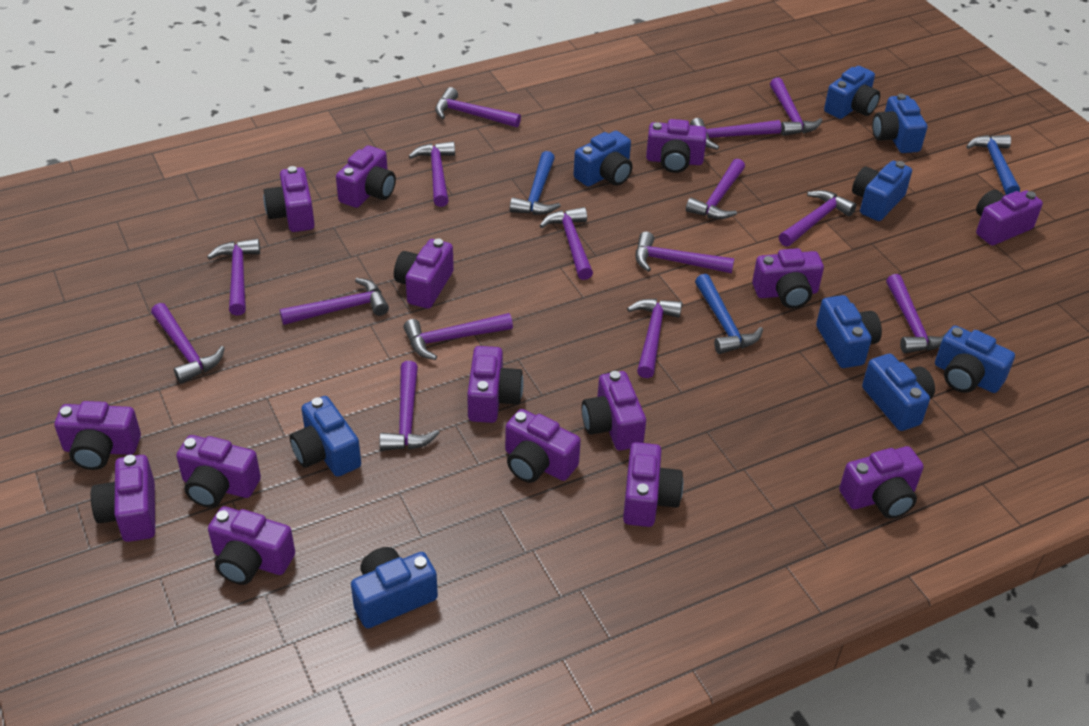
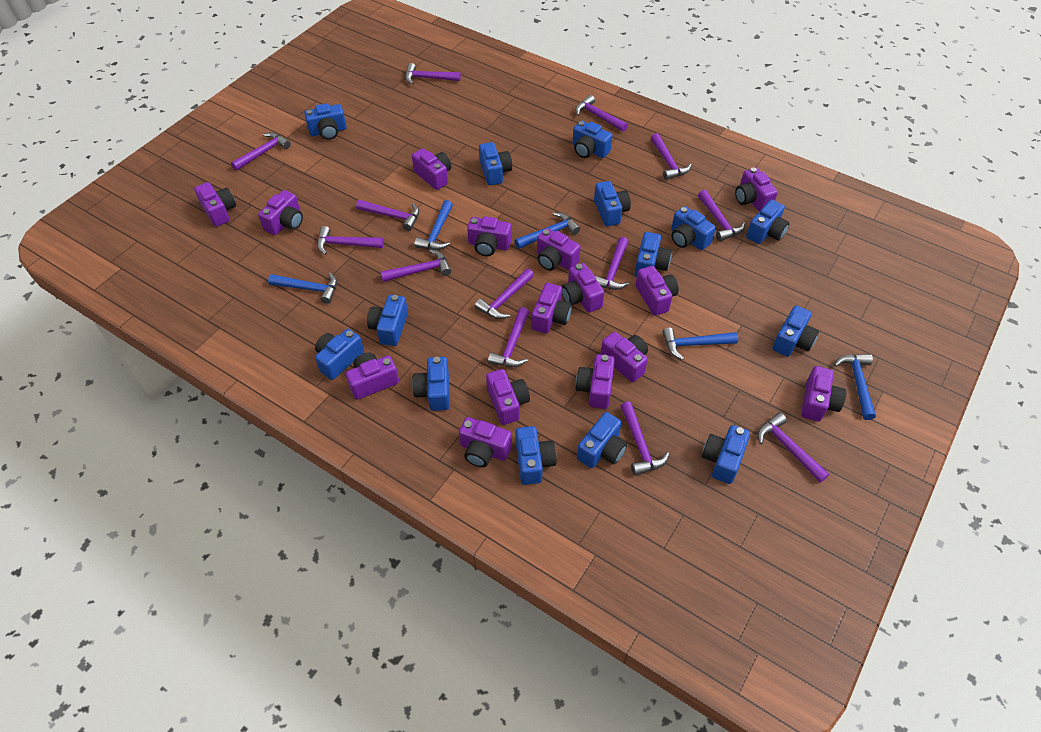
blue camera: [290,396,361,477] [351,547,438,628] [574,131,633,187] [816,295,882,368] [824,66,880,119] [852,161,912,221] [862,354,935,431] [872,94,927,153] [935,325,1015,393] = 9 -> [304,103,347,140] [315,329,364,380] [367,295,408,346] [412,357,450,411] [479,142,512,185] [516,426,557,485] [573,121,613,158] [577,412,627,468] [594,181,631,226] [635,232,672,277] [671,206,716,250] [702,425,750,484] [746,200,790,244] [772,306,819,357] = 14
blue hammer: [510,151,561,215] [695,274,763,354] [966,134,1020,195] = 3 -> [268,273,337,304] [414,200,453,250] [515,212,580,249] [662,327,738,360] [834,354,876,420] = 5
purple hammer: [151,303,225,384] [207,239,260,316] [280,278,389,325] [379,361,439,451] [403,313,513,360] [409,141,455,207] [435,87,521,127] [539,207,593,280] [627,299,682,378] [636,232,734,273] [686,159,745,219] [690,118,782,150] [770,77,823,136] [779,190,857,247] [886,274,947,353] = 15 -> [231,132,291,171] [317,226,384,255] [356,200,419,231] [380,249,451,282] [405,63,461,85] [475,269,534,319] [488,307,529,367] [575,95,628,132] [595,237,629,290] [620,401,670,476] [651,133,692,180] [698,190,745,241] [758,413,829,483] = 13

